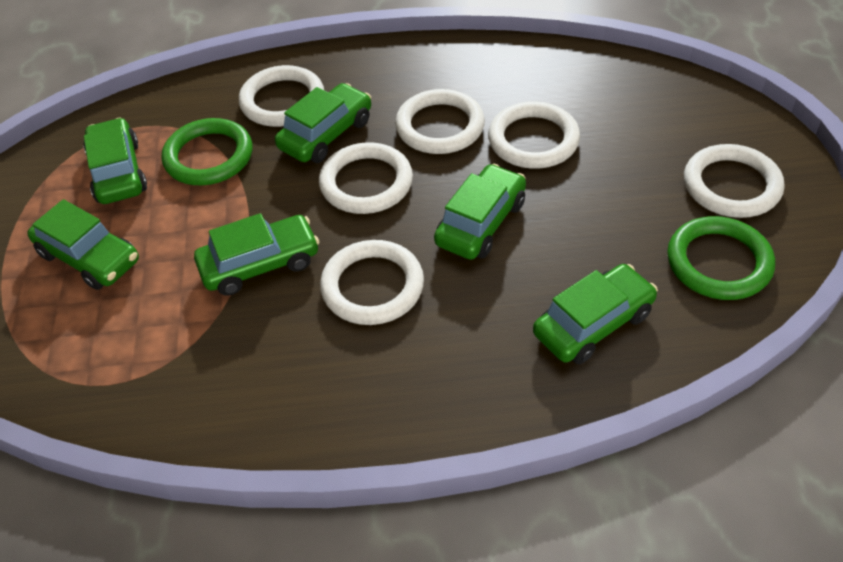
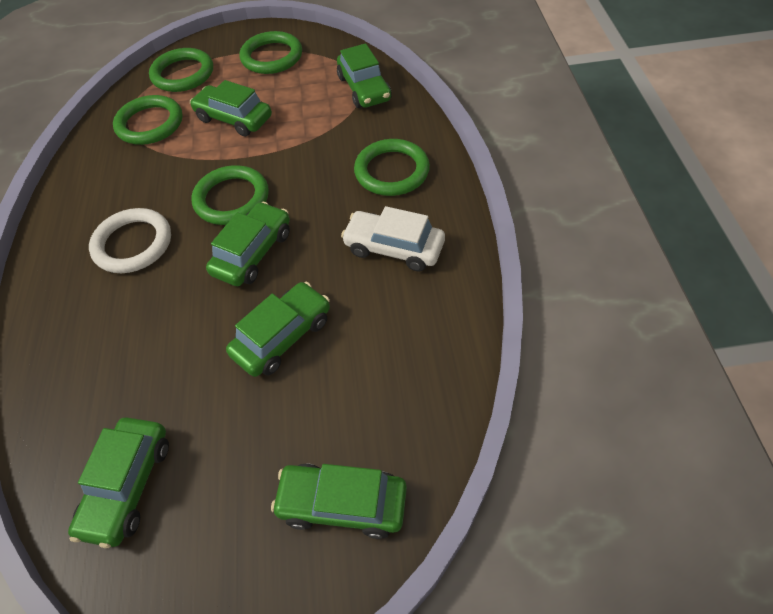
green ring: [162,118,252,185] [667,216,775,300] = 2 -> [113,95,183,145] [149,48,213,92] [192,165,269,225] [239,31,302,74] [354,139,430,196] = 5
white car: none = 0 -> [341,206,445,271] = 1
white ring: [239,65,324,127] [319,142,413,214] [320,240,424,325] [395,89,485,154] [488,102,580,169] [684,144,785,218] = 6 -> [89,208,171,273] = 1

